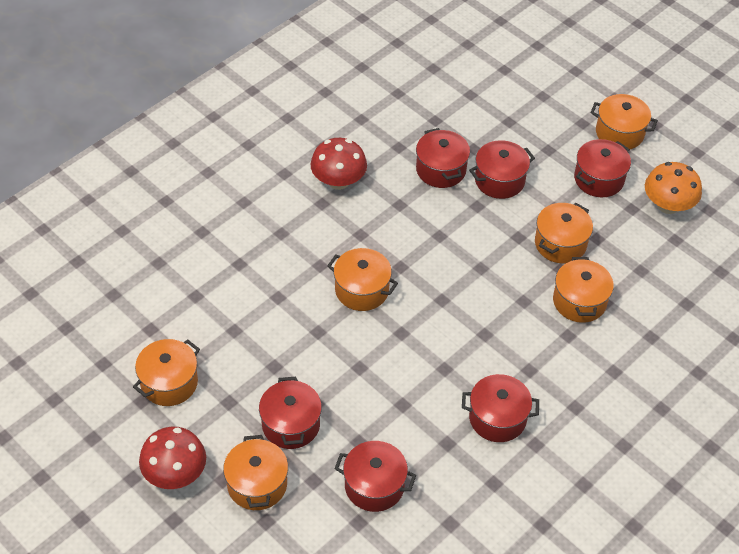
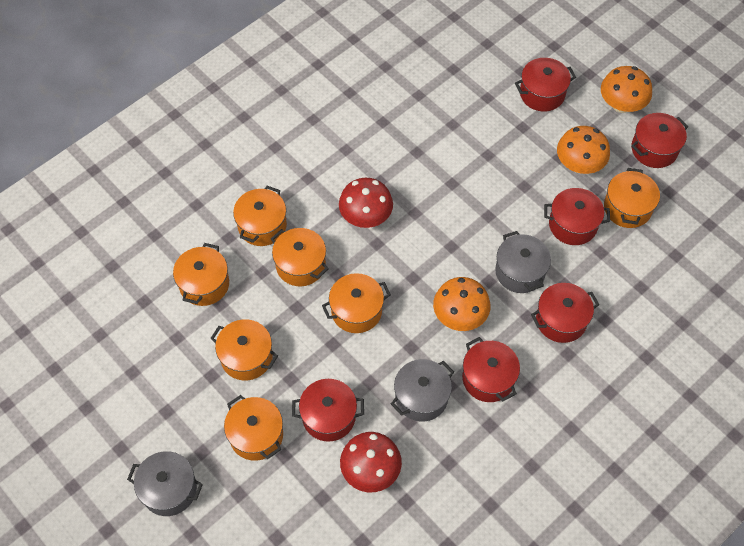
grey pot: none = 0 -> [127,451,203,516] [391,359,454,421] [495,231,551,293] = 3
orange mushroom: [645,162,702,214] = 1 -> [433,277,490,331] [557,126,610,174] [601,66,652,113] = 3
orange pot: [133,339,200,406] [223,435,288,510] [327,248,398,311] [535,203,593,263] [553,257,614,323] [591,94,658,149] = 6 -> [173,243,229,306] [210,319,278,380] [224,395,283,461] [233,186,287,246] [271,228,329,286] [322,273,391,333] [604,168,660,228] = 7

